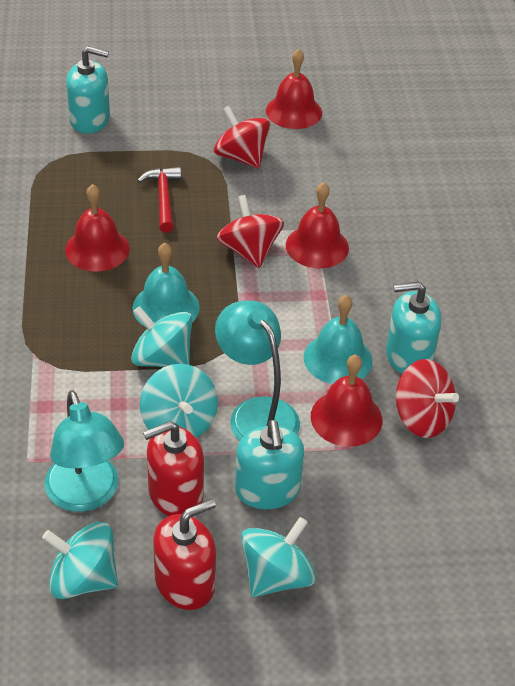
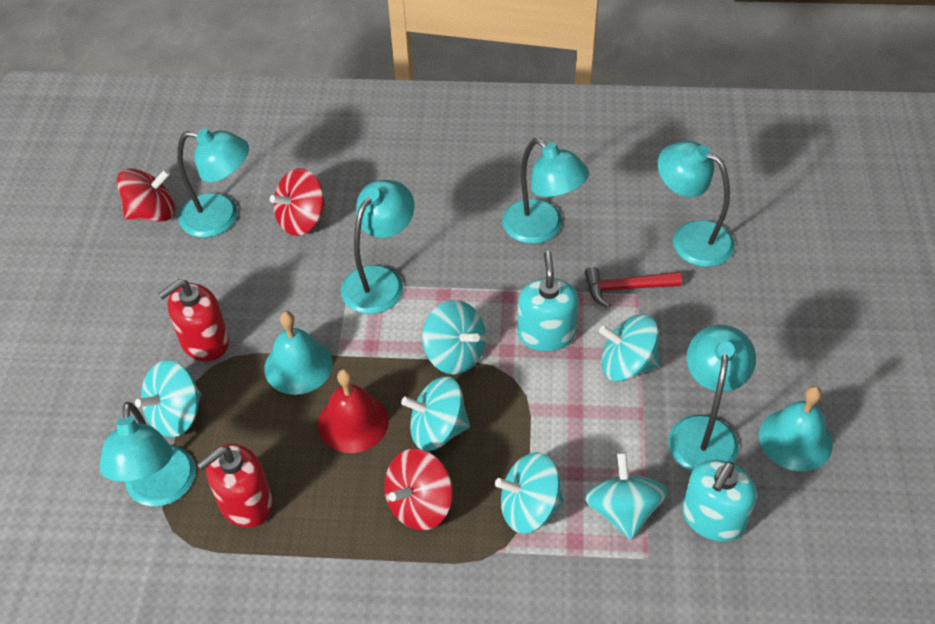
red bell: [65,184,130,272] [266,49,322,129] [286,182,349,268] [311,355,382,447] = 4 -> [318,369,389,453] = 1
turquoise lamp: [44,390,124,512] [215,300,300,441] = 2 -> [99,402,196,507] [177,128,249,237] [341,180,415,314] [502,138,589,244] [658,141,735,267] [668,325,756,472] = 6
turquoise soap dispenser: [66,46,110,133] [235,420,304,509] [386,282,442,374] = 3 -> [518,251,579,351] [682,460,756,542] = 2
turquoise spinning top: [42,522,118,599] [131,306,192,367] [140,364,218,438] [241,517,316,597] = 4 -> [135,360,202,437] [401,376,470,451] [422,300,486,375] [495,452,564,534] [585,452,668,540] [599,314,659,382] = 6

